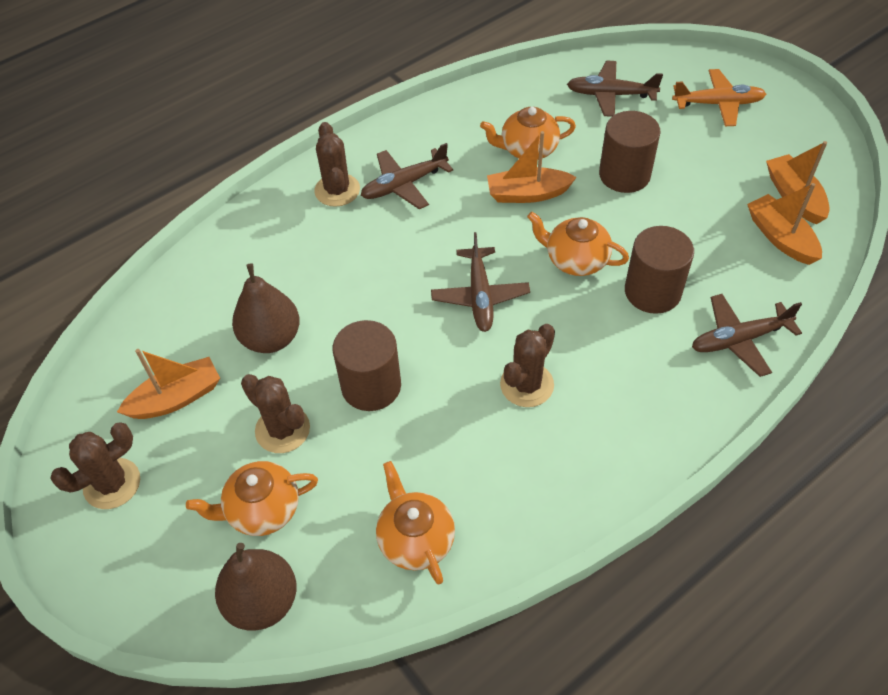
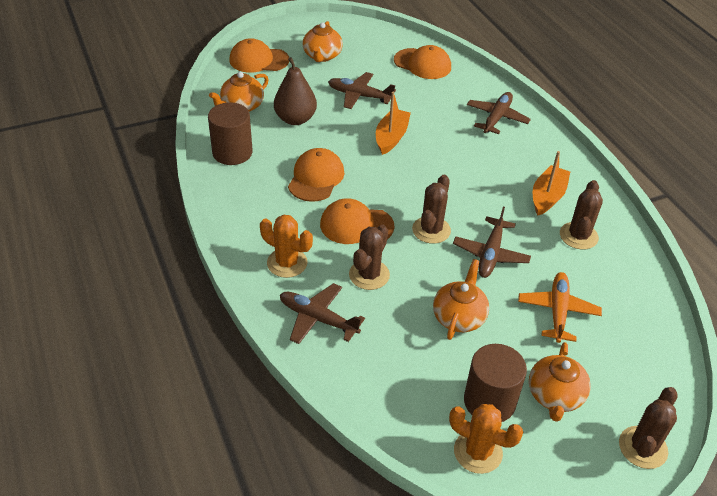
brown cylinder: [333,320,401,411] [599,111,660,193] [625,226,694,314] = 3 -> [208,102,253,165] [464,344,527,422] = 2
brown pear: [215,543,296,630] [232,263,300,353] = 2 -> [274,57,317,125] = 1
orange boat: [117,349,220,419] [487,131,577,203] [747,183,822,265] [766,141,830,224] = 4 -> [376,92,411,155] [533,151,570,216] = 2
orange cactus: none = 0 -> [260,214,313,278] [449,404,523,474] = 2
orange cap: none = 0 -> [230,38,289,73] [288,148,344,202] [320,198,395,244] [394,45,451,79] = 4

